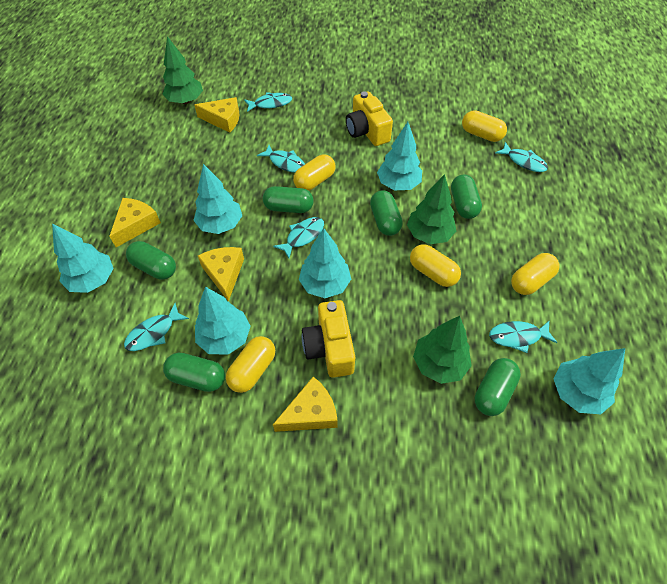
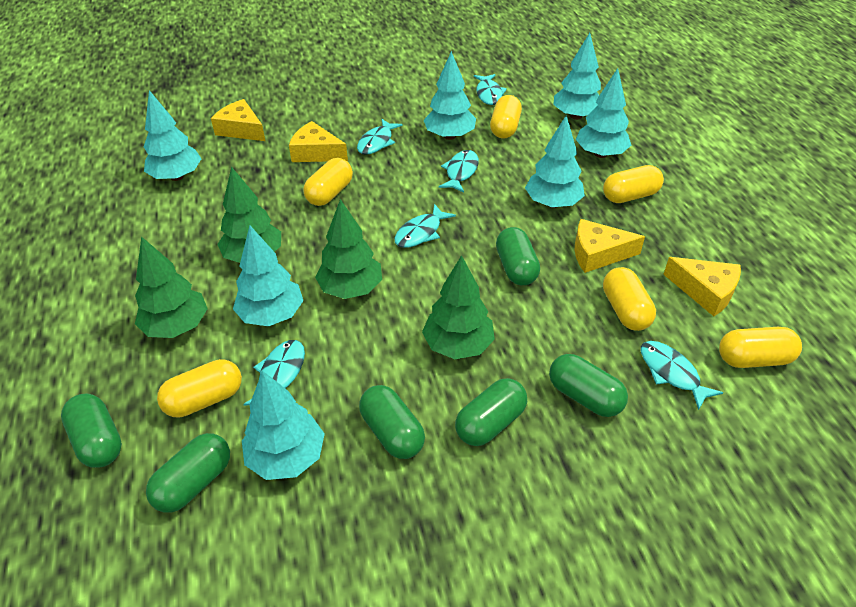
green tree: [162,36,203,104] [407,174,456,244] [413,316,472,384] = 3 -> [135,236,207,338] [217,167,281,263] [315,199,382,299] [422,255,495,359] = 4
turquoise tree: [52,223,114,293] [193,164,242,234] [195,287,251,354] [299,228,351,298] [377,122,422,190] [553,348,625,414] = 6 -> [144,90,202,181] [233,226,303,326] [242,371,325,480] [424,51,476,140] [525,115,585,208] [553,33,601,120] [576,68,631,158] = 7
yellow camera: [302,300,355,378] [346,91,393,146] = 2 -> none = 0
yellow capsule: [226,336,275,393] [293,154,335,191] [410,244,461,287] [462,110,507,142] [511,253,560,295] = 5 -> [157,359,242,417] [303,158,353,206] [490,95,522,138] [603,165,664,203] [603,267,656,331] [719,327,802,368] = 6

